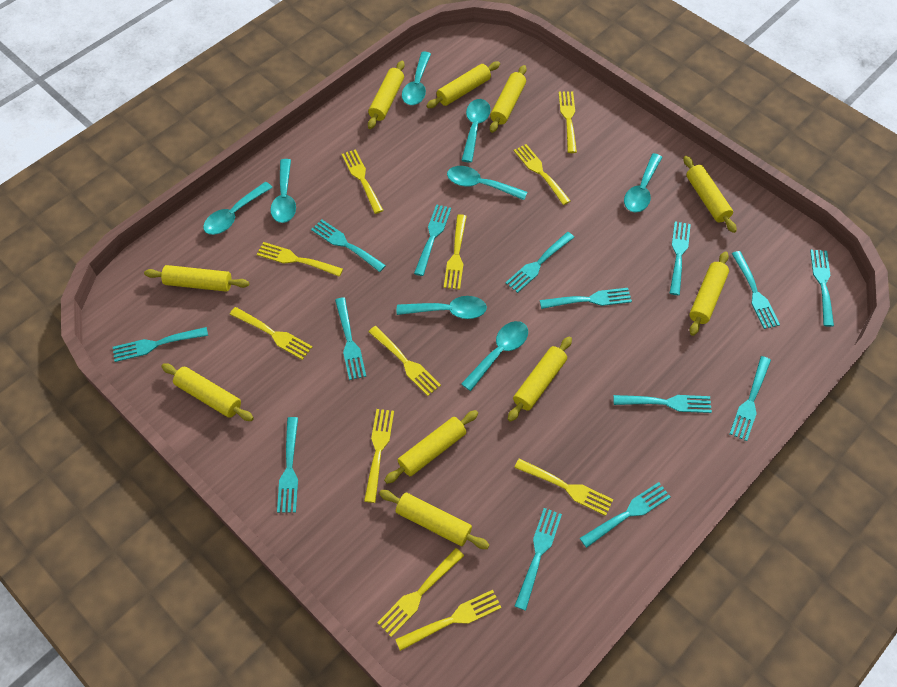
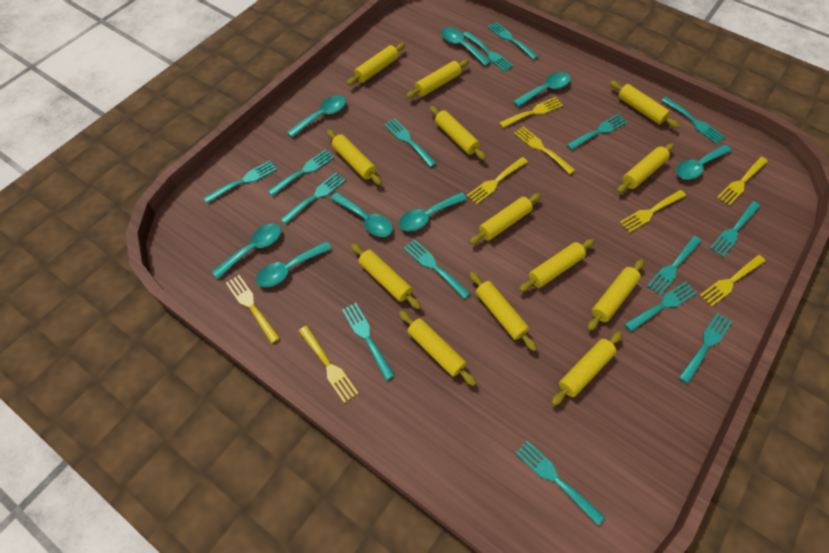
turquoise fork: [113,327,208,362] [277,417,298,513] [311,220,386,272] [335,297,366,380] [414,204,451,276] [505,232,575,293] [515,508,562,611] [540,288,632,309] [580,482,671,548] [613,395,712,413] [670,222,691,295] [730,356,771,441] [731,251,780,329] [810,250,834,327] = 14 -> [204,161,277,203] [268,149,334,196] [280,173,346,224] [342,303,395,380] [384,118,436,167] [404,239,470,299] [463,31,513,72] [487,22,538,60] [516,440,605,525] [567,114,627,150] [625,281,697,332] [647,236,702,296] [661,97,725,144] [679,312,732,384] [710,201,760,257] = 15
yellow fork: [230,307,312,360] [257,242,343,277] [342,149,384,214] [364,409,394,503] [368,326,441,396] [377,548,464,637] [395,590,501,651] [444,214,467,290] [514,144,571,205] [514,458,613,516] [559,91,577,153] = 11 -> [226,275,280,343] [299,326,358,403] [467,157,528,205] [499,97,563,128] [514,126,575,174] [619,190,686,233] [699,255,765,307] [717,157,768,206] = 8
yellow rolling pin: [144,265,249,292] [161,363,254,421] [368,61,405,129] [379,490,490,549] [384,410,478,484] [426,61,500,108] [490,65,527,133] [508,336,572,422] [684,156,737,233] [689,251,729,336] = 10 -> [327,130,382,185] [347,43,405,86] [351,243,421,309] [399,310,476,386] [406,59,469,99] [429,106,486,160] [469,193,541,245] [469,272,537,351] [519,239,594,292] [551,331,623,406] [587,260,644,331] [609,81,680,128] [617,143,674,193] = 13

